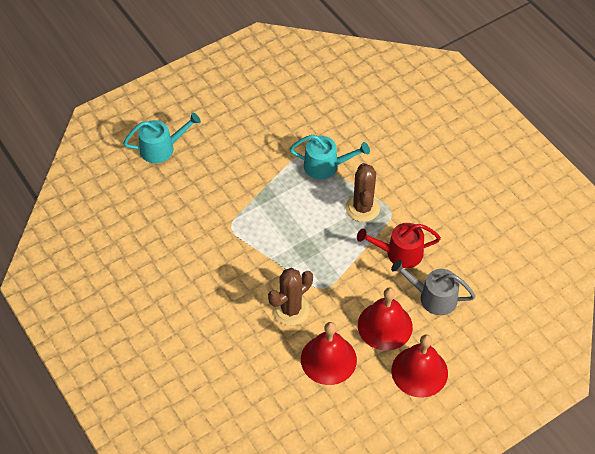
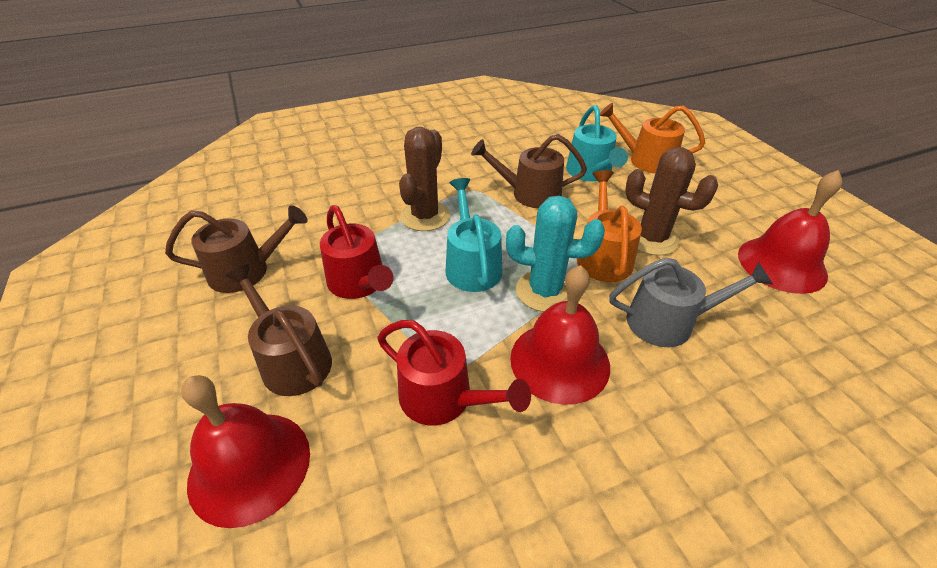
brown watering can: none = 0 -> [165,205,308,293] [225,264,332,396] [471,134,587,208] = 3
orange watering can: none = 0 -> [577,170,642,282] [600,103,705,173] = 2
red watering can: [357,223,441,268] = 1 -> [320,205,393,299] [377,320,531,426] = 2
turquoise cactus: none = 0 -> [506,196,605,312] = 1

